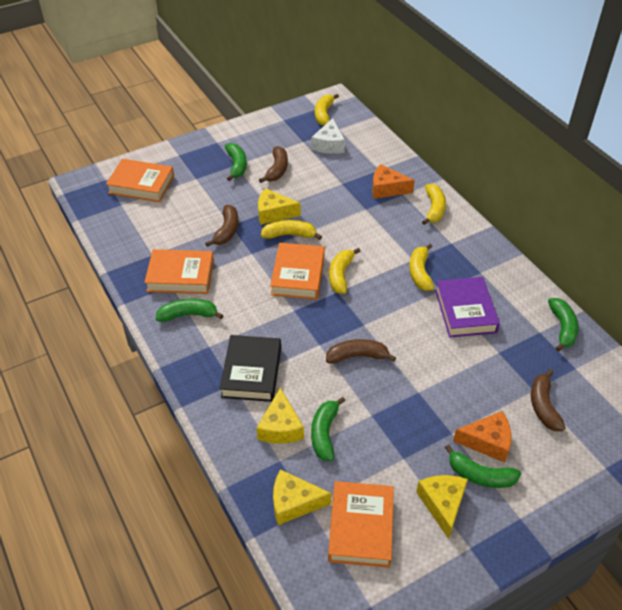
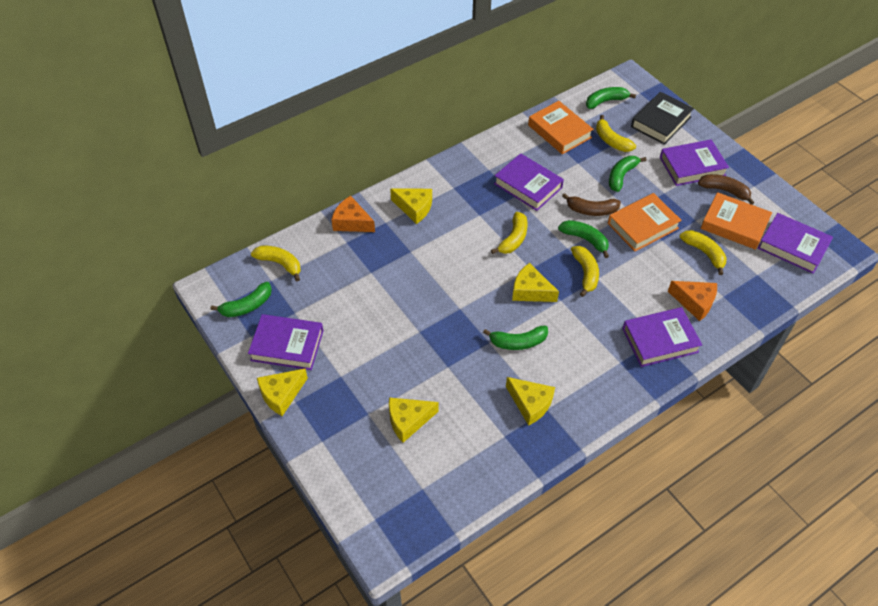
brown banana: [205,205,239,247] [259,146,288,183] [326,339,396,363] [531,369,566,431] = 4 -> [562,193,621,216] [698,174,754,205] = 2
orange book: [106,159,174,202] [144,249,214,294] [270,243,325,299] [328,481,394,568] = 4 -> [528,101,594,154] [608,193,682,251] [701,192,772,250] = 3
purple book: [435,277,500,338] = 1 -> [248,314,323,370] [494,153,564,211] [622,307,702,367] [660,139,729,186] [758,213,833,274] = 5
white cheese: [312,118,345,154] = 1 -> none = 0
yellow cheese: [257,387,304,444] [258,188,301,225] [273,469,331,525] [416,475,468,539] = 4 -> [257,369,308,416] [389,398,439,443] [390,189,432,224] [506,377,555,426] [512,263,559,302] = 5

